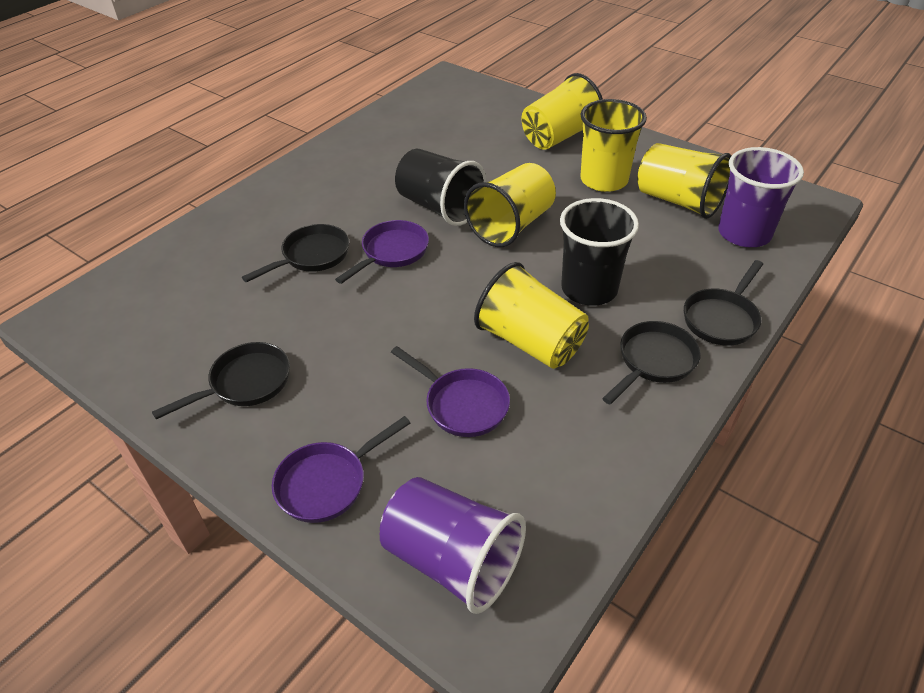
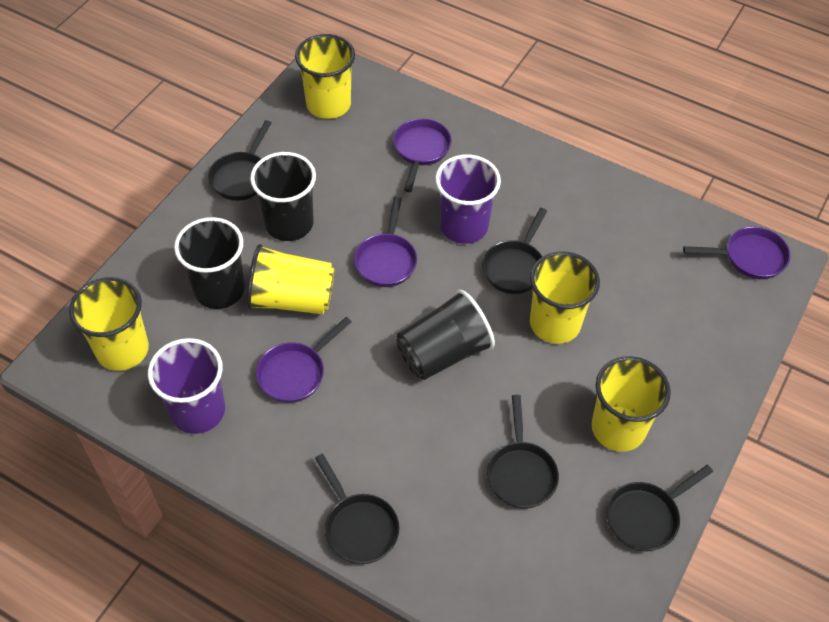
black cup: [395,149,487,226] [560,198,639,306] = 2 -> [174,217,245,309] [250,152,316,241] [396,290,495,380] = 3
black pan: [152,342,290,419] [242,224,349,282] [602,321,701,405] [684,260,763,346] = 4 -> [208,120,271,201] [315,454,399,564] [482,208,547,294] [487,395,559,509] [606,465,713,551] = 5
purple pan: [272,416,410,523] [335,220,429,284] [391,346,510,437] = 3 -> [256,317,352,403] [354,196,417,287] [393,119,452,192] [683,227,790,279] = 4

